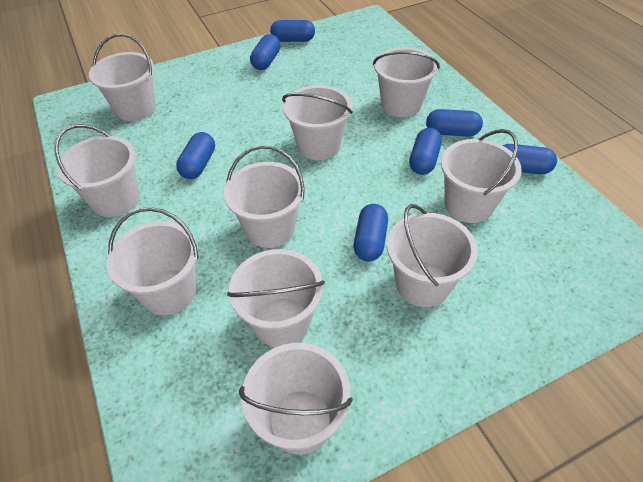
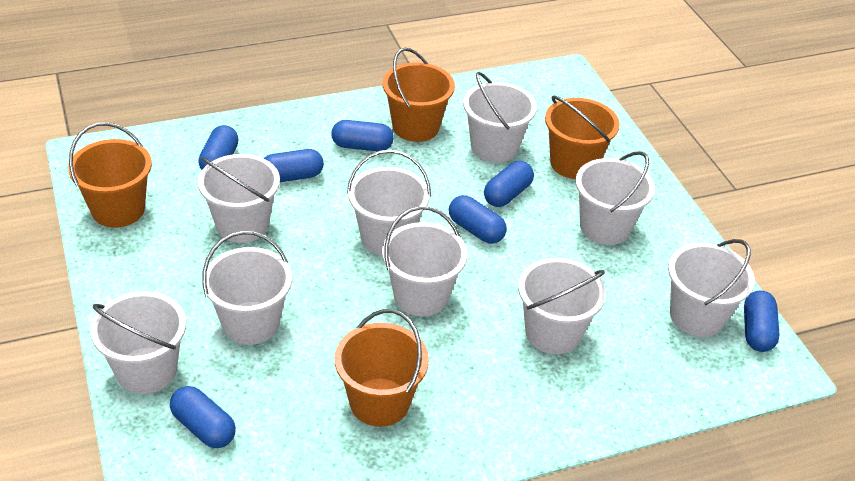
orange bucket: none = 0 -> [68,122,152,228] [335,309,429,427] [382,48,455,142] [545,96,620,179] = 4
white bucket: [54,124,139,217] [89,34,156,121] [107,207,199,315] [224,145,305,248] [227,249,325,347] [239,343,353,455] [282,85,353,160] [373,47,440,117] [387,204,478,307] [441,129,522,223] = 10 -> [90,291,186,394] [198,154,280,243] [202,231,292,345] [347,150,431,256] [382,206,468,317] [463,72,537,163] [518,258,606,354] [575,151,655,245] [668,239,755,337] = 9

